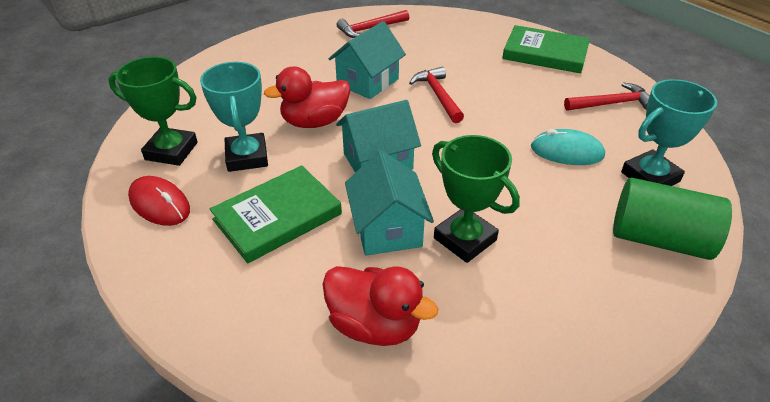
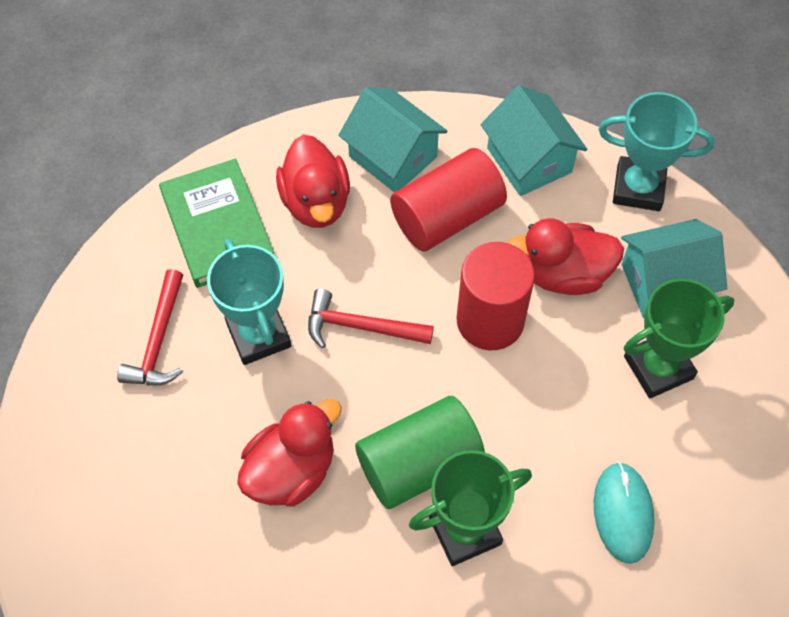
green book: [210,165,342,263] [502,25,590,73] = 2 -> [159,159,274,288] = 1
red cylinder: none = 0 -> [390,148,507,251] [457,242,535,350] = 2
red duck: [264,66,350,128] [322,266,438,346] = 2 -> [237,399,342,507] [276,134,350,228] [508,218,624,295] = 3
red hammer: [336,10,409,38] [409,67,464,123] [564,83,650,111] = 3 -> [117,269,183,385] [308,289,434,348] = 2
red mouse: [128,176,190,226] = 1 -> none = 0

